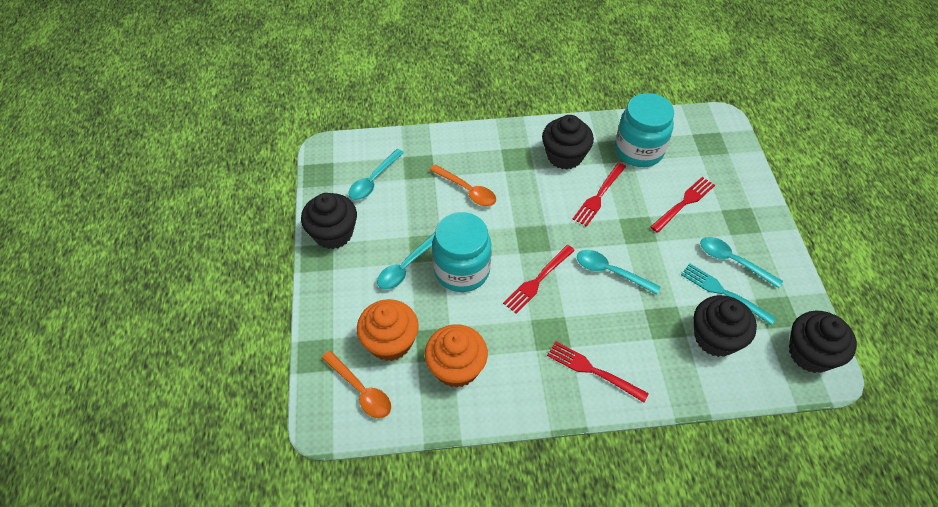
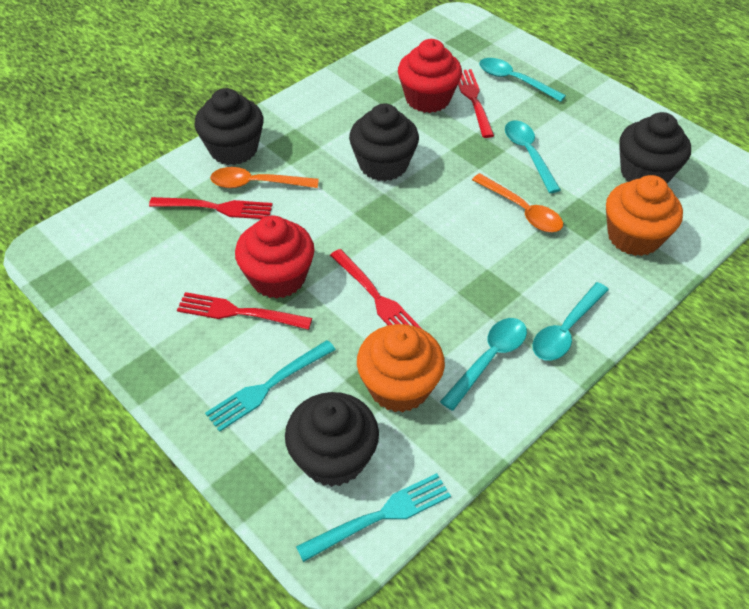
red cupcake: none = 0 -> [235,215,315,299] [398,39,462,113] = 2
turquoise fork: [681,263,776,325] = 1 -> [205,340,336,432] [296,473,451,562] = 2
turquoise jar: [432,212,492,292] [615,93,674,167] = 2 -> none = 0

